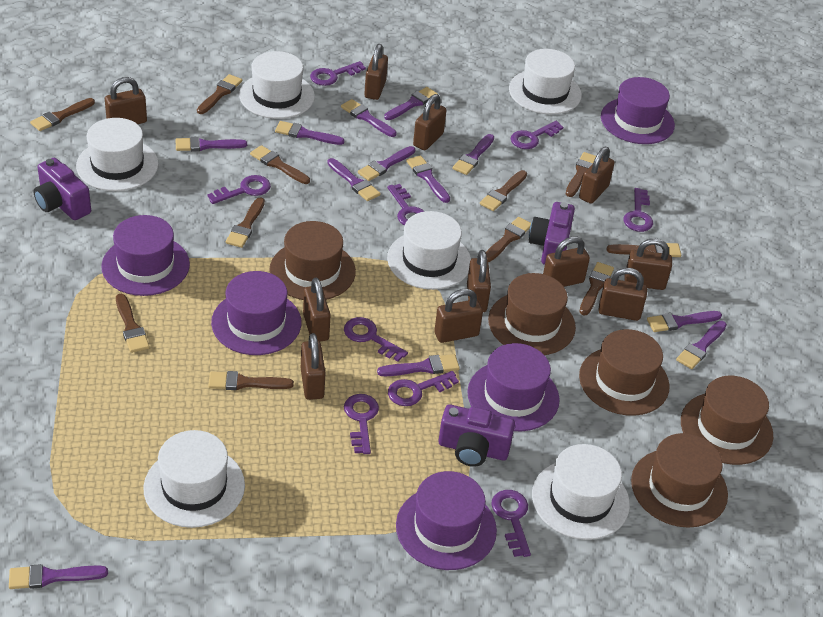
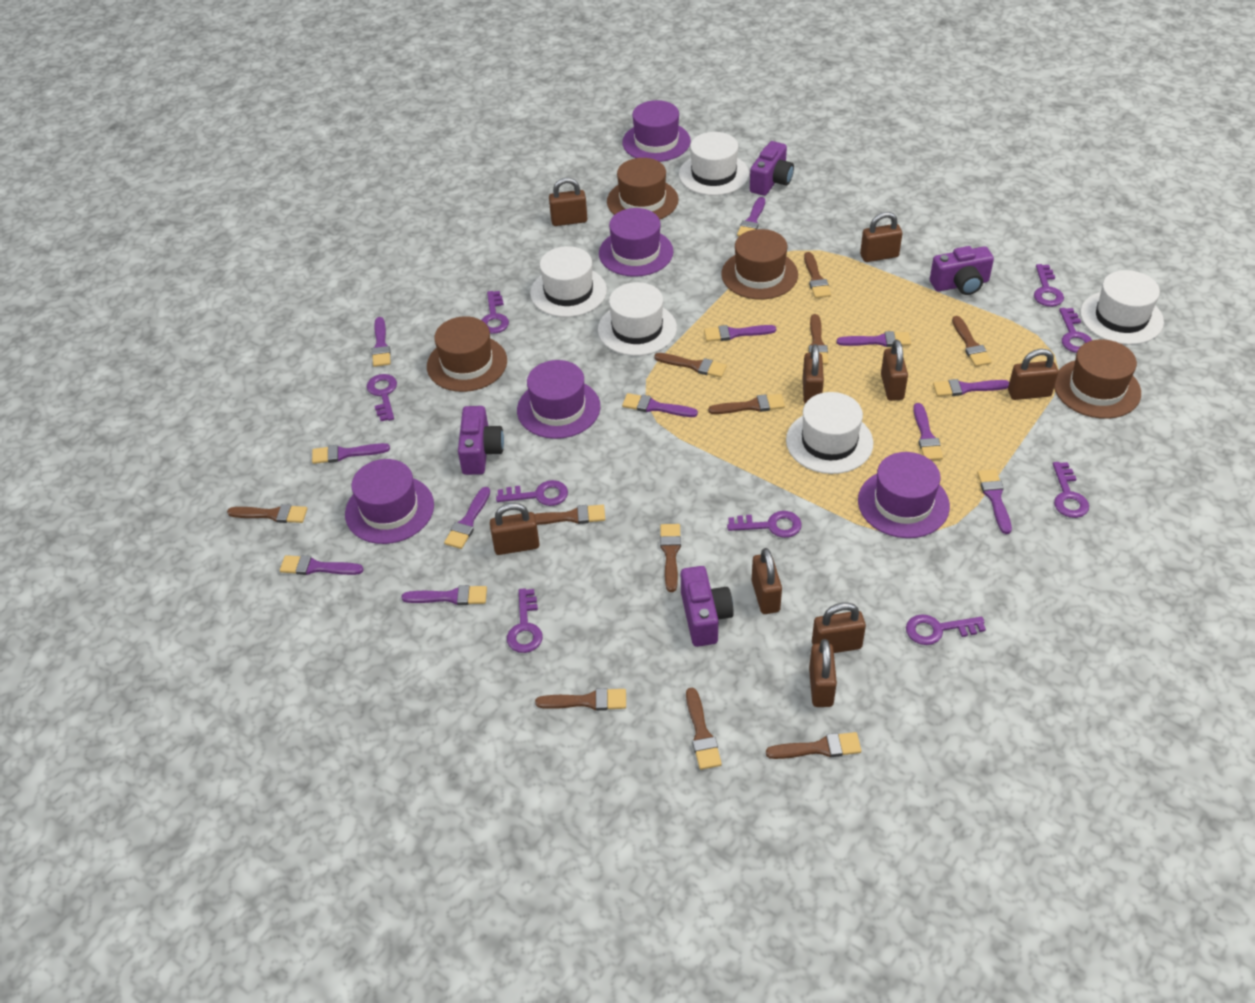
brown hat: [269,221,356,300] [488,273,576,355] [579,329,670,416] [631,433,728,528] [681,376,773,465] = 5 -> [427,316,507,392] [607,158,678,219] [722,229,798,300] [1054,339,1141,419] = 4
brown padlock: [105,77,147,124] [301,333,325,400] [303,278,331,342] [364,44,388,100] [413,94,446,150] [434,289,483,343] [467,250,491,312] [543,236,590,287] [579,147,615,204] [598,268,647,321] [625,238,672,290] = 11 -> [490,503,540,555] [549,178,587,226] [752,548,782,614] [803,344,824,404] [809,639,837,707] [812,602,866,653] [860,212,902,262] [881,340,908,401] [1008,349,1058,400] = 9
purple camera: [34,158,91,220] [438,404,515,467] [529,202,575,265] = 3 -> [458,406,504,475] [681,566,734,647] [750,141,794,196] [930,246,994,295] = 4
white hat: [76,118,159,191] [143,430,245,528] [239,51,315,119] [387,211,471,290] [509,49,582,114] [532,444,630,540] = 6 -> [530,246,607,317] [598,282,677,356] [679,132,749,196] [786,392,873,474] [1080,270,1164,345] = 5

